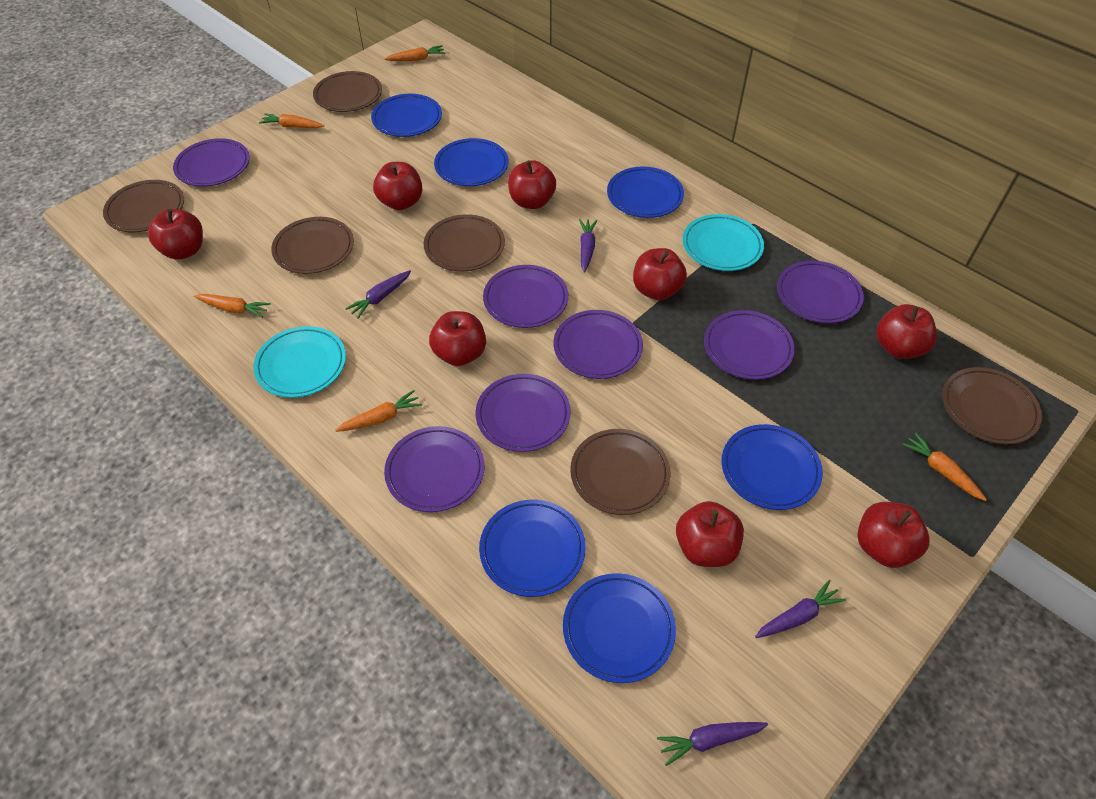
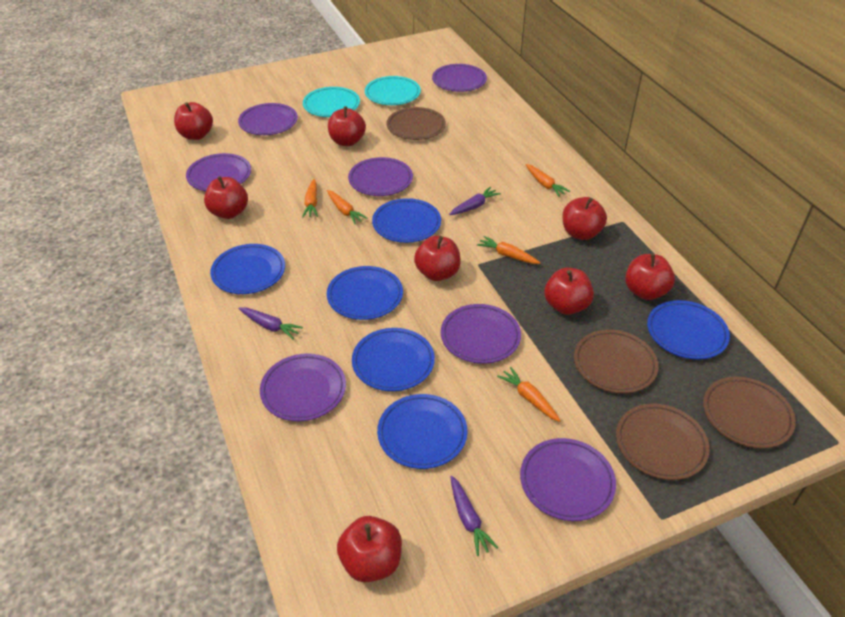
brown plate: [103,180,184,232] [271,217,354,274] [313,71,382,112] [424,214,505,271] [570,429,670,515] [942,367,1042,444] = 6 -> [387,107,446,140] [574,330,658,394] [616,403,710,480] [703,377,796,449] = 4
purple carrot: [345,270,411,319] [579,219,597,272] [657,722,768,766] [755,580,846,638] = 4 -> [238,307,303,339] [449,187,501,215] [450,476,498,556] = 3

